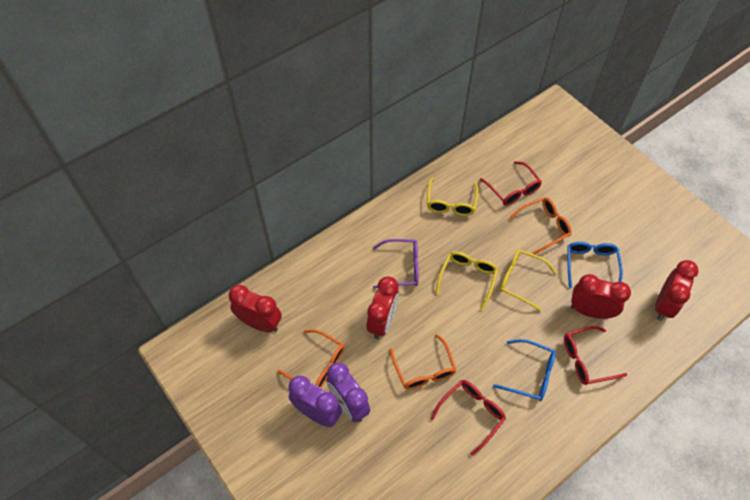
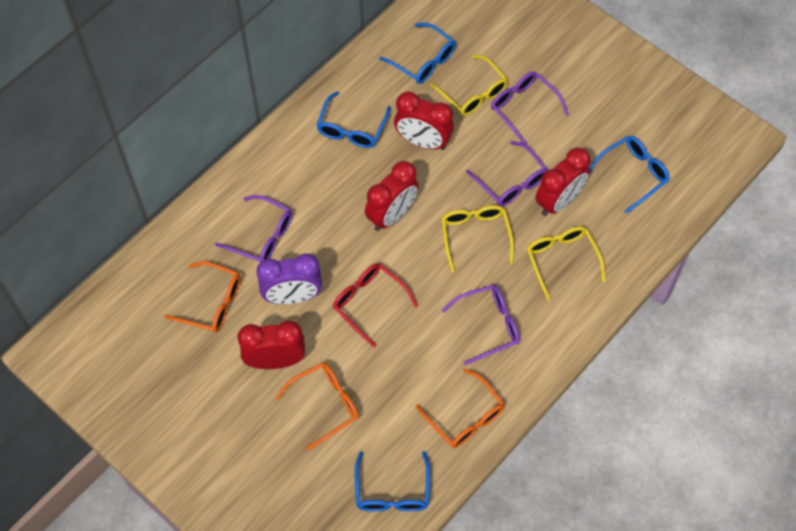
blue glasses: [493,339,556,401] [567,242,623,288] = 2 -> [316,92,391,148] [355,451,430,512] [379,23,456,84] [589,136,670,213] = 4
purple clock: [288,376,342,427] [326,362,370,423] = 2 -> [257,254,322,304] = 1
purple glasses: [373,239,419,289] = 1 -> [215,195,292,262] [441,285,520,365] [466,141,548,206] [491,72,569,145] = 4
red glasses: [431,380,506,456] [480,161,542,206] [564,326,627,385] = 3 -> [333,263,418,347] = 1

